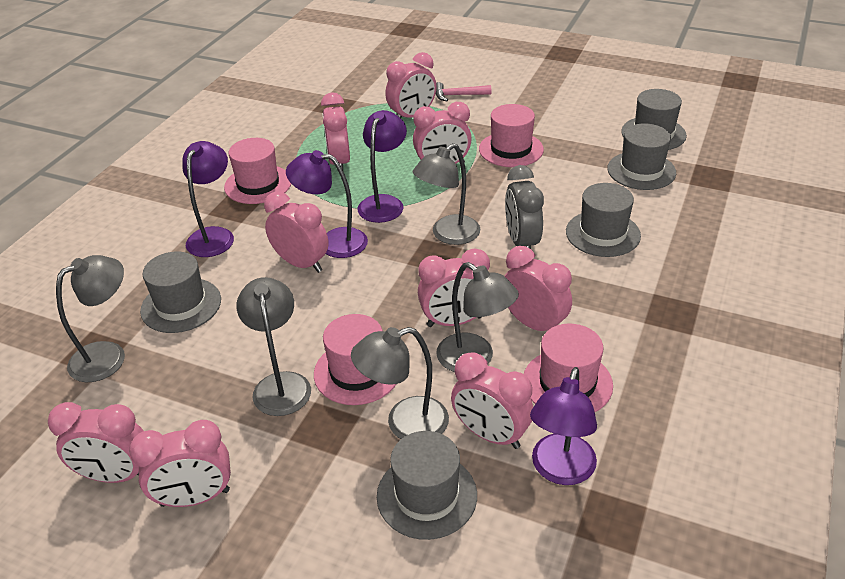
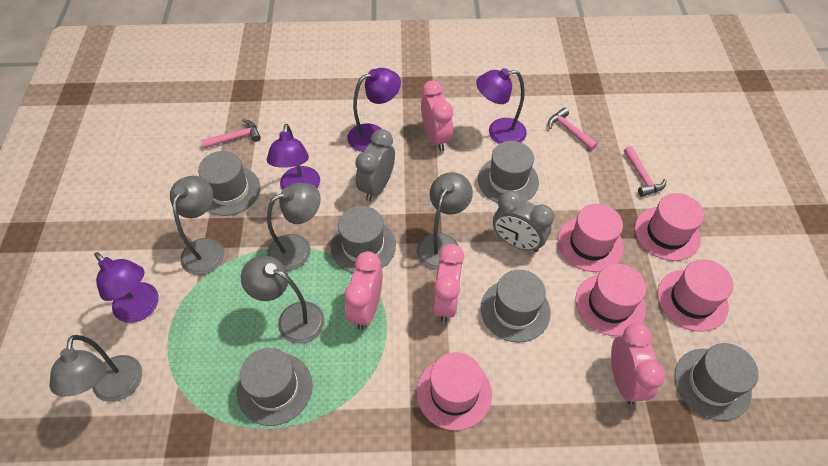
grey clock: [505,165,544,249] = 1 -> [355,129,395,201] [493,191,554,252] = 2
grey hat: [140,252,221,333] [377,431,477,540] [566,183,641,257] [607,123,676,190] [621,89,687,150] = 5 -> [198,151,260,216] [237,348,313,426] [331,206,396,273] [478,141,539,203] [481,270,551,343] [675,343,759,421] = 6
pink clock: [48,402,144,483] [129,420,231,507] [264,191,329,273] [321,92,350,170] [385,52,436,118] [413,102,472,164] [418,248,490,327] [451,352,533,449] [505,246,572,331] = 9 -> [344,251,383,330] [421,80,453,151] [433,244,464,323] [611,323,665,405] = 4
pink hammer: [436,82,491,101] = 1 -> [201,119,261,149] [548,107,598,150] [624,146,667,197] = 3
pink hat: [224,138,291,204] [314,314,396,405] [479,104,544,167] [524,324,613,412] = 4 -> [417,352,492,431] [558,204,624,272] [575,264,646,336] [635,193,704,261] [658,259,734,332] = 5

